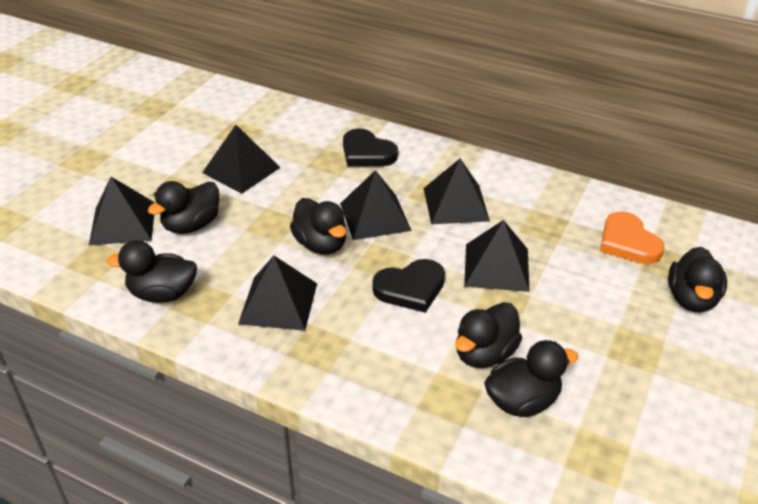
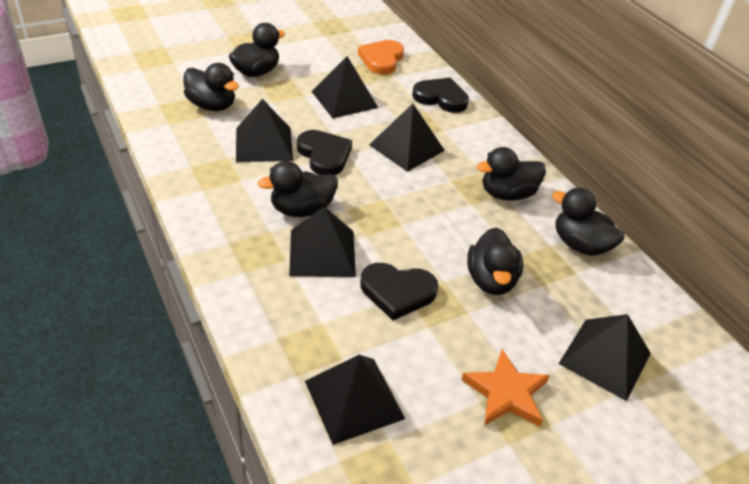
black heart: [343,128,398,166] [372,259,445,313] = 2 -> [297,130,352,176] [360,263,438,320] [412,78,469,113] = 3
orange star: none = 0 -> [461,349,550,427] = 1

